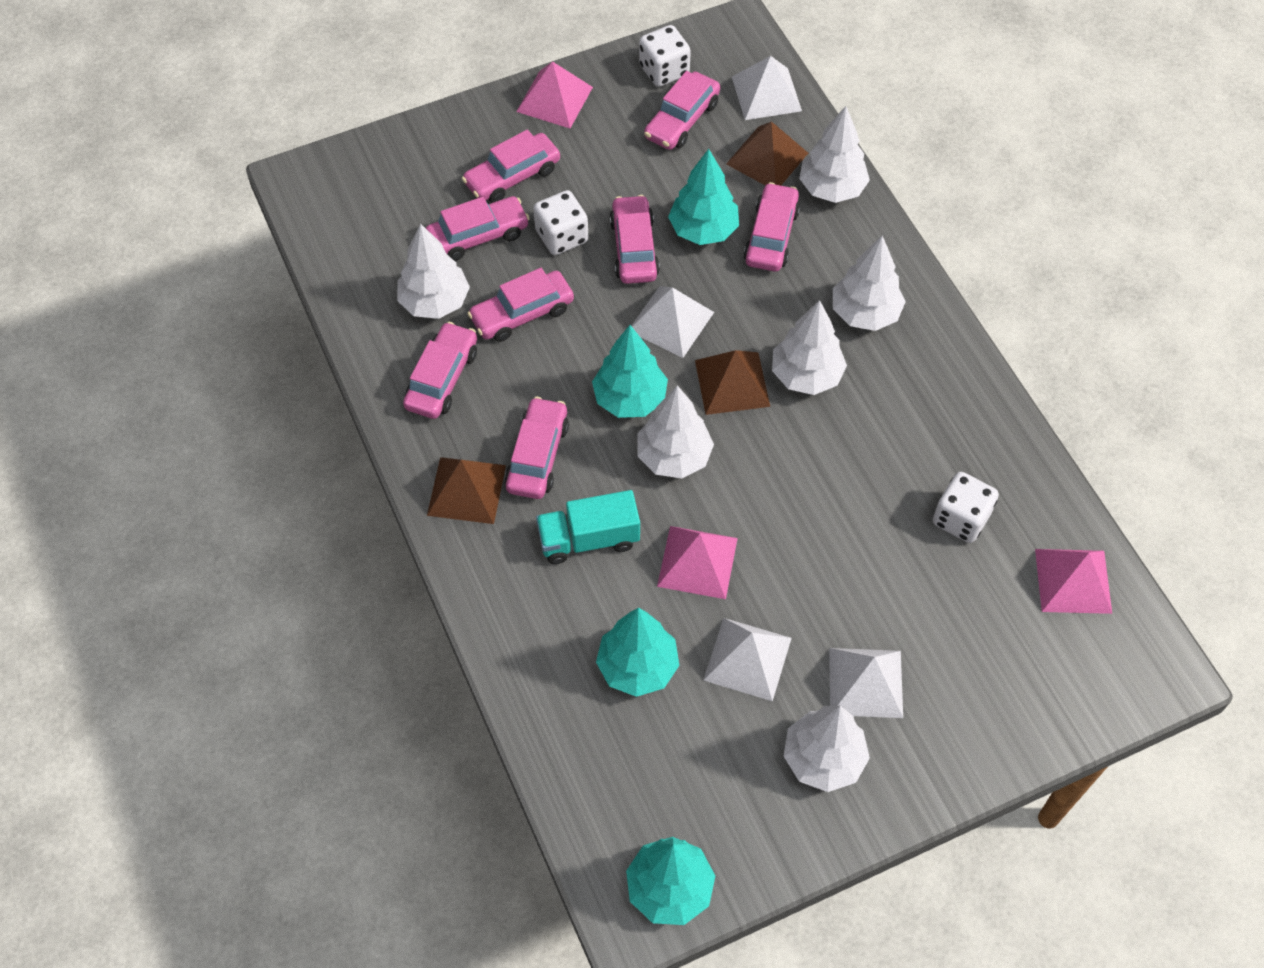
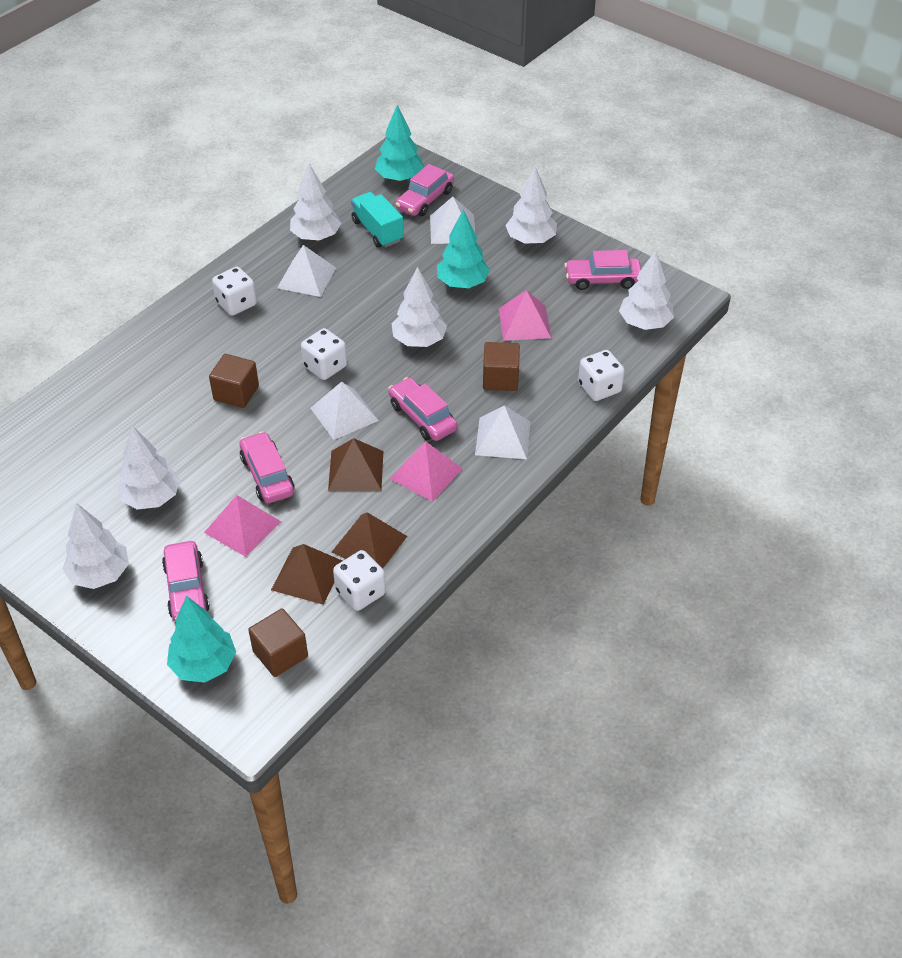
brown cube: none = 0 -> [209,354,259,408] [248,608,308,677] [483,342,520,391] = 3
pink car: [403,322,477,419] [426,196,530,261] [462,130,560,203] [467,268,574,342] [505,397,569,499] [610,195,660,284] [644,71,720,150] [744,182,800,271] = 8 -> [162,541,210,622] [239,431,294,503] [388,377,457,441] [395,164,454,216] [564,250,641,290] = 5
turquoise tree: [592,325,668,418] [596,608,679,697] [626,837,715,925] [668,149,739,245] = 4 -> [167,596,236,683] [375,105,424,182] [437,210,490,288] = 3
white dice: [533,190,588,255] [639,25,691,87] [933,472,999,543] = 3 -> [212,267,257,316] [301,328,347,380] [333,550,386,611] [578,350,625,401] = 4

